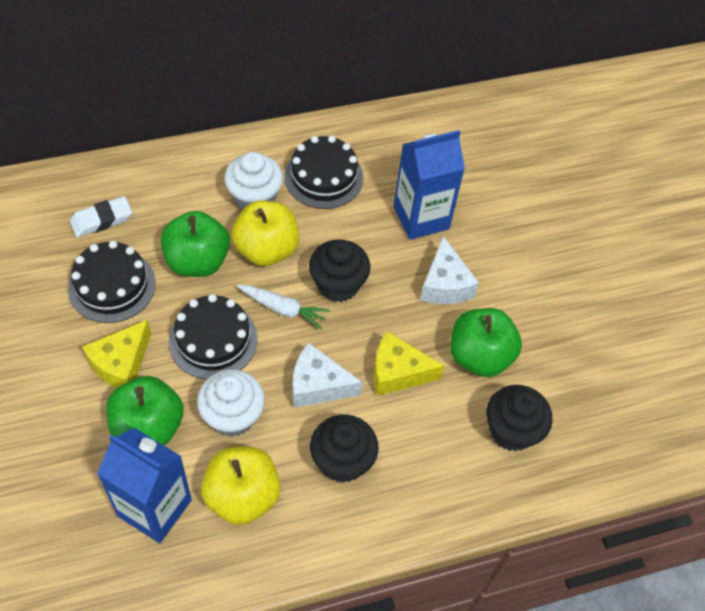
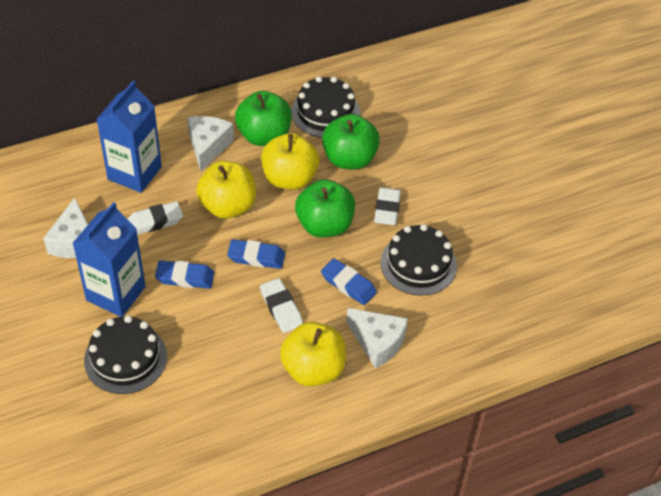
black cupcake: [309,239,370,302] [310,415,379,483] [486,385,553,451] = 3 -> none = 0
blue eraser: none = 0 -> [155,260,214,289] [227,239,285,269] [321,258,377,305] = 3
white carrot: [237,285,330,330] = 1 -> none = 0
white cheese: [292,343,363,408] [420,236,479,304] = 2 -> [43,198,88,258] [187,116,234,171] [346,308,408,369] = 3
white cupcake: [197,369,265,437] [224,152,283,210] = 2 -> none = 0
white eraser: [70,196,132,237] = 1 -> [128,201,183,235] [260,278,303,333] [374,187,401,225] = 3
yellow apple: [201,447,281,525] [231,201,299,266] = 2 -> [196,161,256,219] [261,133,320,190] [280,322,346,387] = 3
yellow cheese: [82,320,151,388] [374,331,444,396] = 2 -> none = 0

